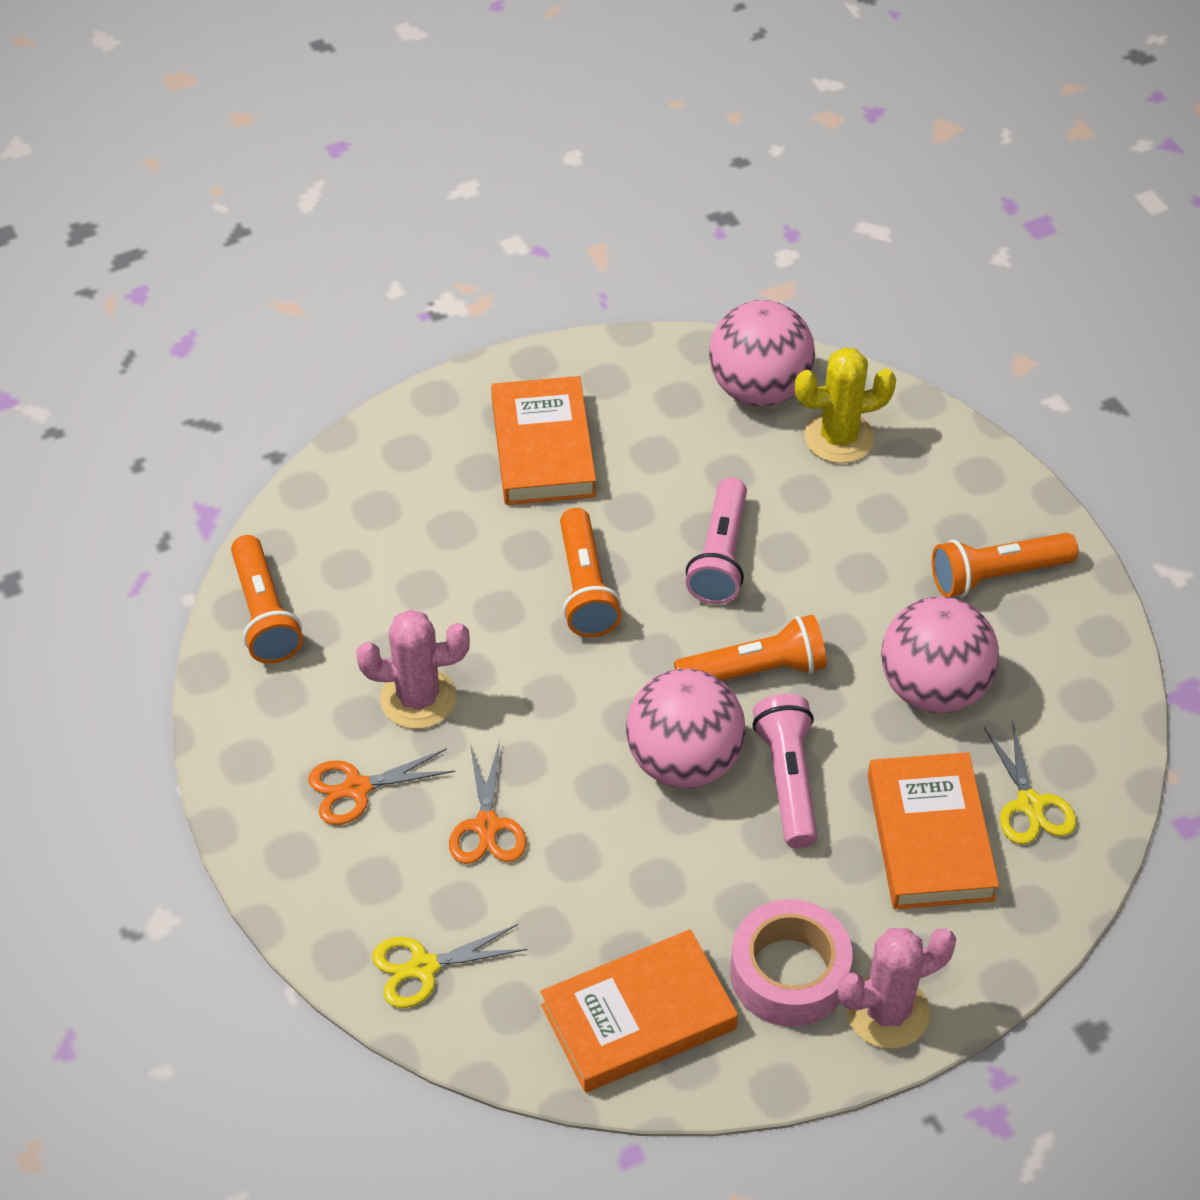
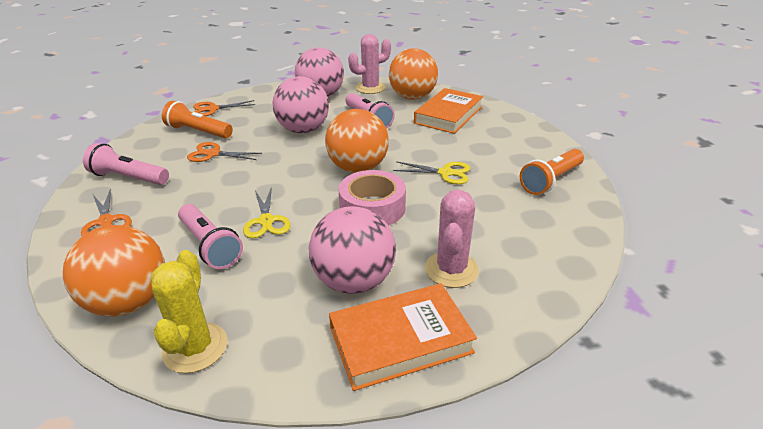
orange ball: none = 0 -> [63,225,165,317] [325,109,389,173] [389,48,438,100] = 3
orange book: [491,376,596,505] [541,929,738,1093] [868,752,999,909] = 3 -> [329,283,477,391] [414,88,483,134] = 2
orange flashlight: [231,535,303,663] [560,508,622,637] [674,614,827,681] [932,533,1079,597] = 4 -> [162,101,233,138] [520,149,584,195] = 2
orange scissors: [308,748,455,825] [449,741,526,864] = 2 -> [81,189,132,236] [187,142,262,162] [193,100,255,116] = 3
pink flashlight: [686,477,747,604] [753,694,817,848] = 2 -> [83,143,169,185] [178,204,243,269] [346,93,395,129] = 3

